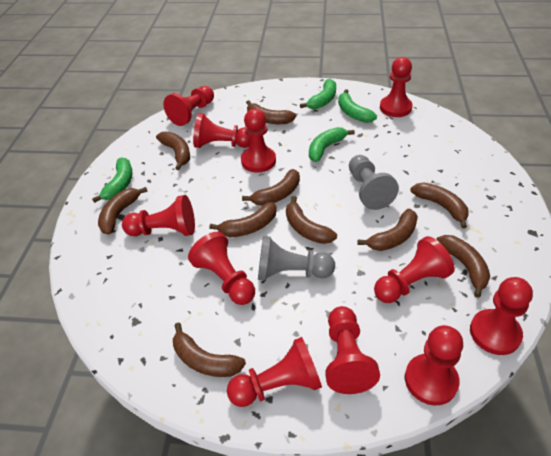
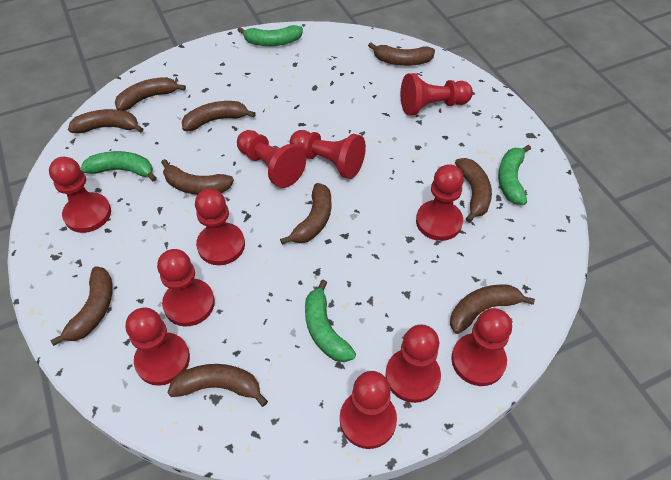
grey pawn: [258,236,335,281] [349,155,399,210] = 2 -> none = 0

